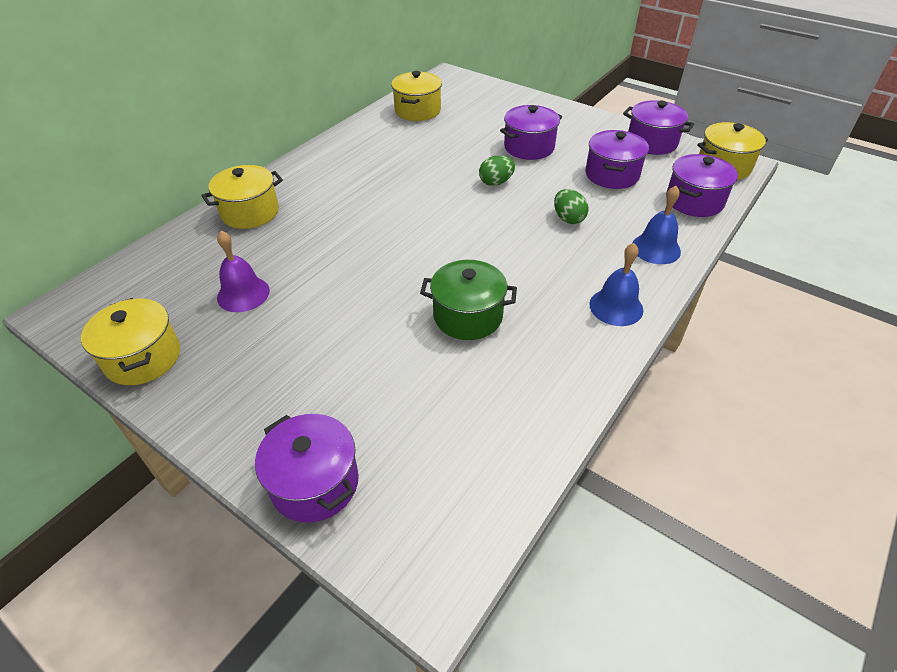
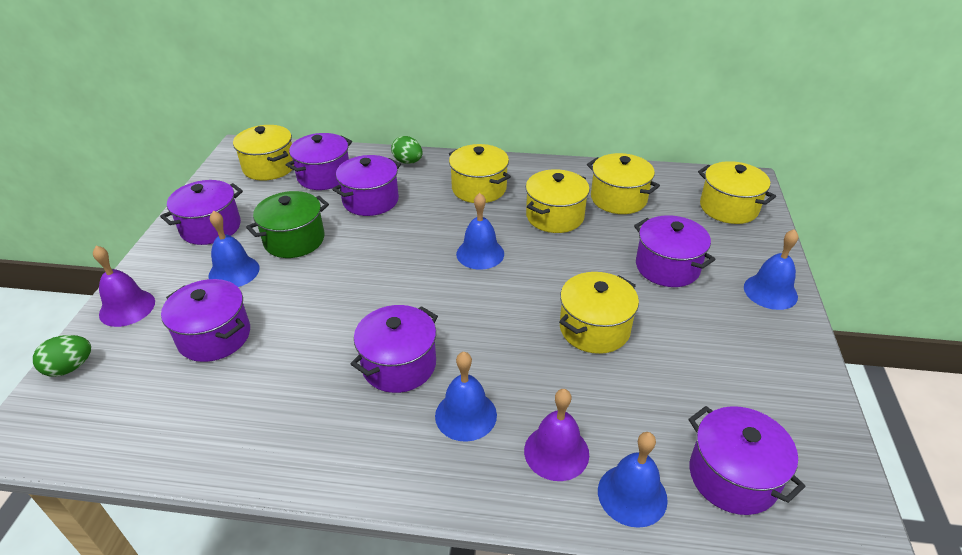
blue bell: [589,243,643,326] [632,186,681,264] = 2 -> [208,211,260,287] [435,352,497,442] [456,193,504,270] [598,432,668,528] [744,229,799,310] = 5
purple bell: [217,231,270,312] = 1 -> [93,246,155,327] [524,389,589,481] = 2
purple pot: [255,414,359,523] [500,105,562,160] [586,130,649,189] [623,100,694,155] [666,154,738,217] = 5 -> [160,180,243,245] [161,279,250,362] [286,133,352,190] [332,155,401,216] [351,305,438,393] [634,215,716,287] [688,406,806,515] = 7
yellow pot: [81,298,180,385] [201,165,283,229] [391,71,442,121] [697,122,768,180] = 4 -> [233,125,294,181] [449,144,511,203] [526,169,590,233] [559,272,639,354] [587,153,660,214] [698,161,776,224] = 6

